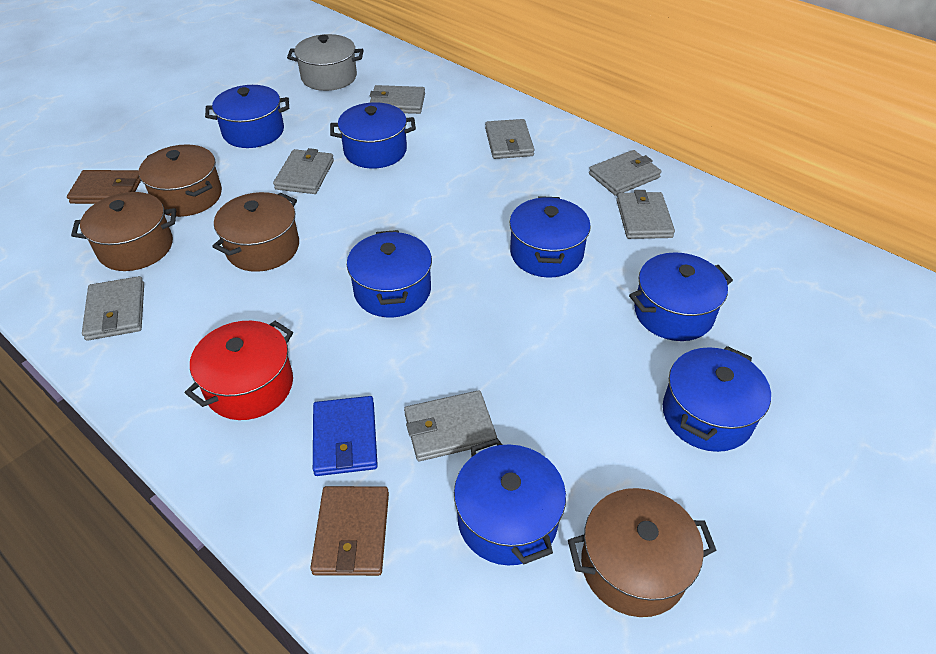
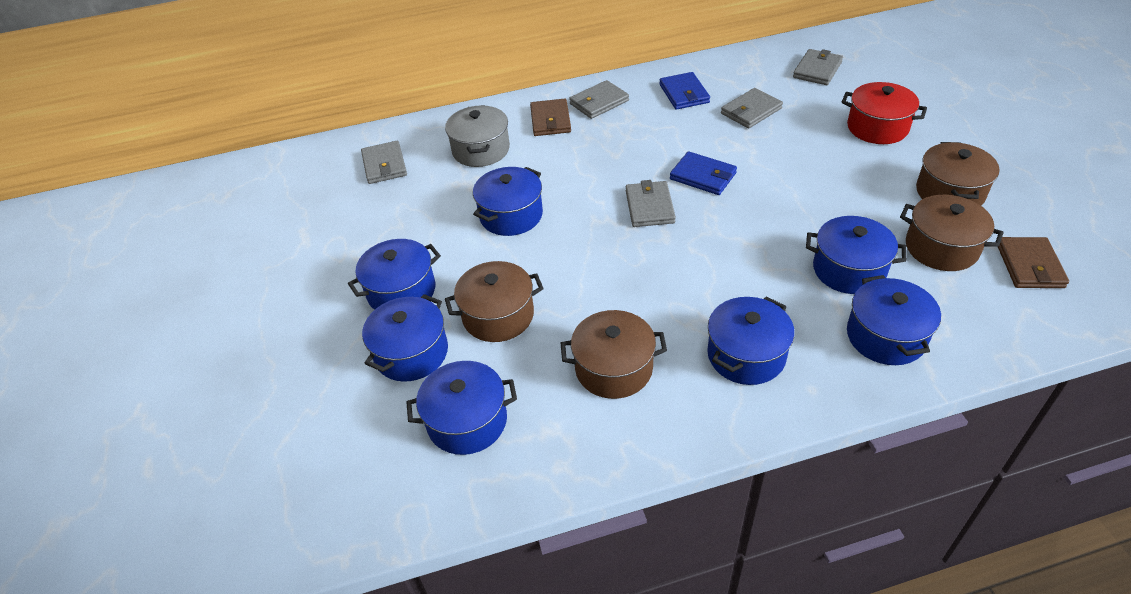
blue wallet: [313,396,378,476] = 1 -> [659,72,710,110] [670,151,737,195] = 2
grey wallet: [82,276,144,341] [273,148,334,194] [370,85,425,114] [404,390,497,461] [485,119,534,159] [589,150,661,196] [616,190,675,239] = 7 -> [361,141,407,184] [569,80,629,119] [626,180,676,227] [721,88,783,128] [793,49,843,85] = 5

